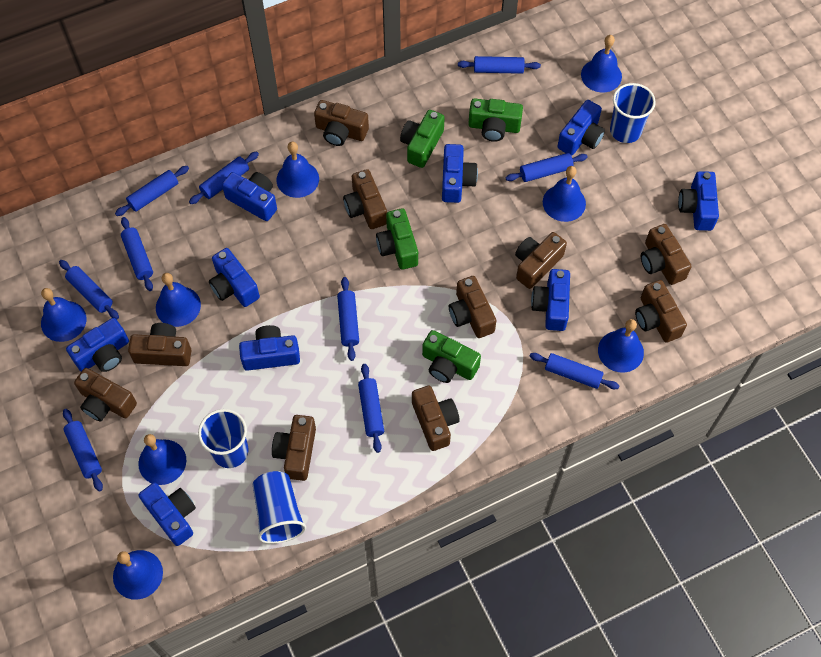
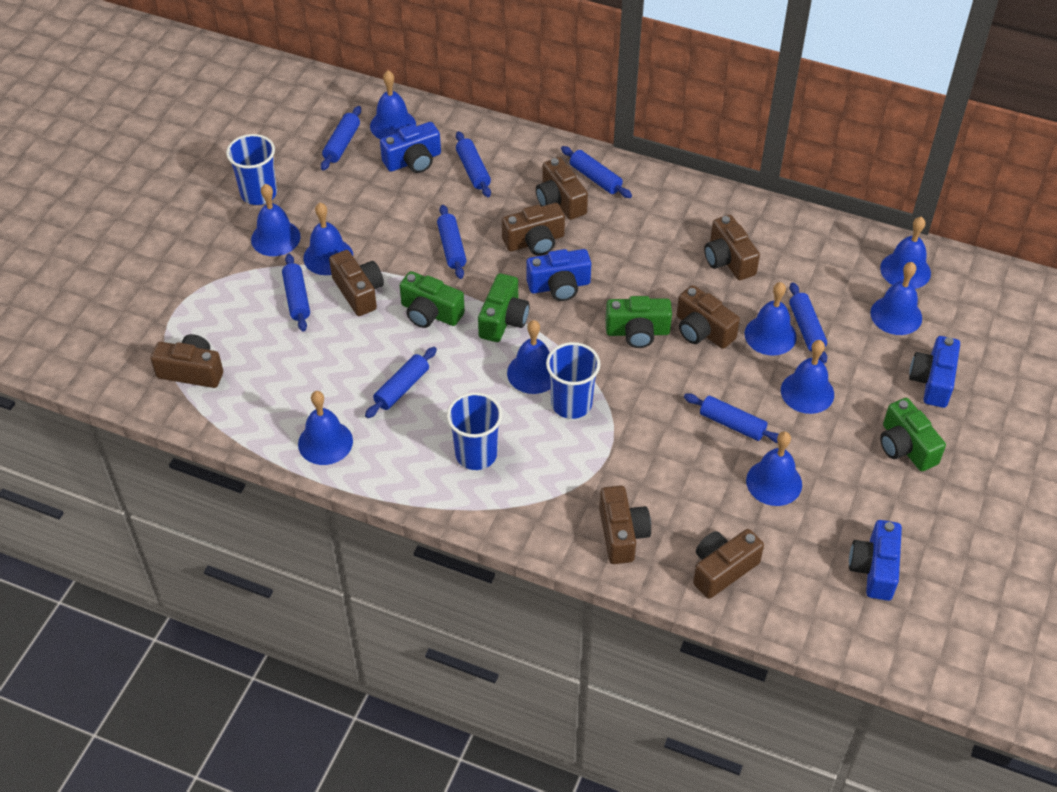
blue bell: [41,288,87,342] [113,550,163,600] [138,434,186,485] [156,273,201,327] [276,142,319,198] [543,166,586,222] [581,35,622,92] [598,319,644,373] = 8 -> [251,184,301,256] [298,391,353,465] [304,203,353,275] [370,71,416,139] [507,320,551,394] [745,282,797,356] [746,431,802,506] [781,340,834,414] [870,262,922,335] [880,217,931,289] = 10
blue camera: [66,318,129,372] [139,483,196,546] [209,248,260,307] [222,172,277,221] [239,325,300,371] [442,144,478,203] [531,269,570,331] [557,100,605,156] [678,171,719,231] = 9 -> [380,122,441,173] [526,249,591,301] [849,520,902,601] [909,336,960,408] = 4
blue rolling pin: [59,260,119,319] [63,409,103,492] [115,166,189,216] [121,217,153,291] [189,152,259,204] [337,277,359,361] [358,364,384,453] [458,56,541,74] [506,153,588,182] [529,353,619,389] = 10 -> [282,254,310,332] [321,106,361,170] [365,347,437,418] [437,205,467,279] [456,131,491,197] [561,146,632,198] [684,393,779,443] [789,282,827,363] = 8
brown camera: [74,368,137,421] [128,323,192,366] [272,415,316,481] [314,100,369,146] [343,169,387,229] [412,386,460,451] [449,276,496,338] [515,232,567,289] [635,280,687,343] [641,224,692,285] = 10 -> [150,334,223,388] [329,250,384,316] [502,203,565,256] [536,157,588,220] [599,485,651,564] [677,285,740,349] [693,529,764,599] [704,215,760,280] = 8

